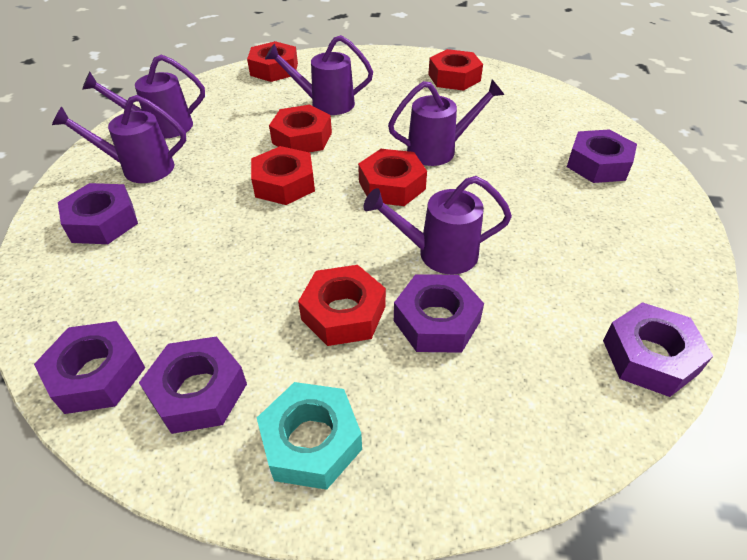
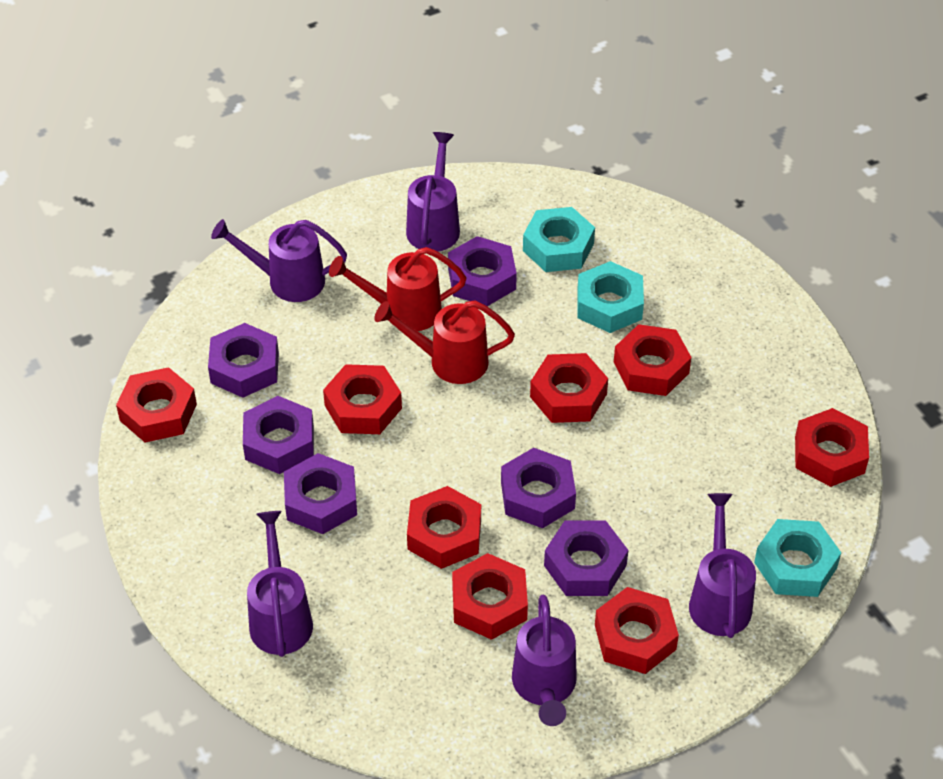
red nut: [247,41,298,82] [251,146,315,205] [269,105,332,152] [298,265,386,346] [358,149,427,206] [428,49,483,91] = 6 -> [116,367,197,442] [323,364,402,434] [407,486,481,569] [452,553,528,640] [530,353,608,423] [595,587,679,674] [614,324,692,396] [795,408,869,487] = 8
red watering can: none = 0 -> [329,247,467,331] [374,301,515,384] = 2
turquoise nut: [257,382,362,490] = 1 -> [523,207,595,272] [577,261,644,333] [754,519,841,597] = 3

